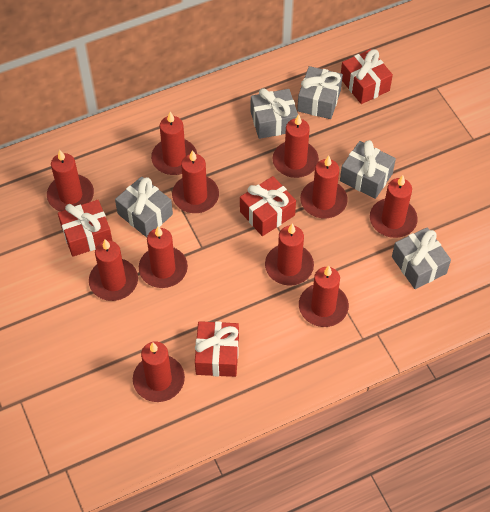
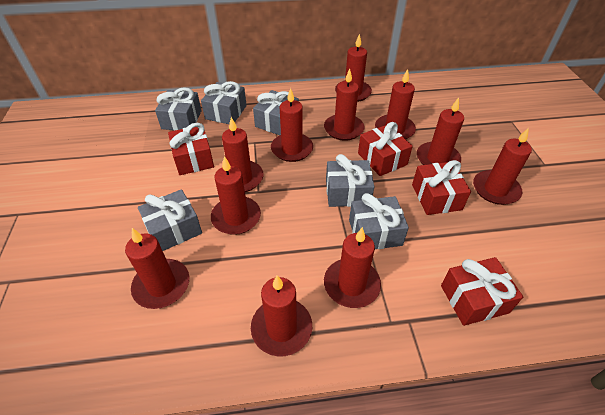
grey gift: [115,177,173,237] [251,88,298,139] [297,66,343,119] [340,140,396,199] [392,227,451,289] = 5 -> [138,189,202,251] [155,87,202,131] [201,81,247,124] [253,90,299,135] [326,154,375,207] [349,193,409,249] = 6

